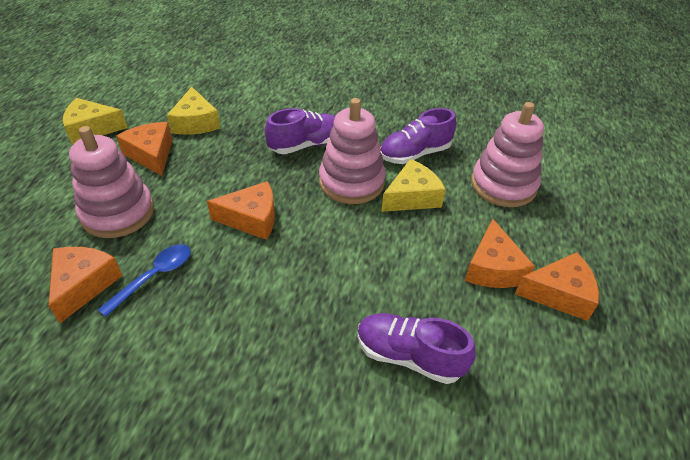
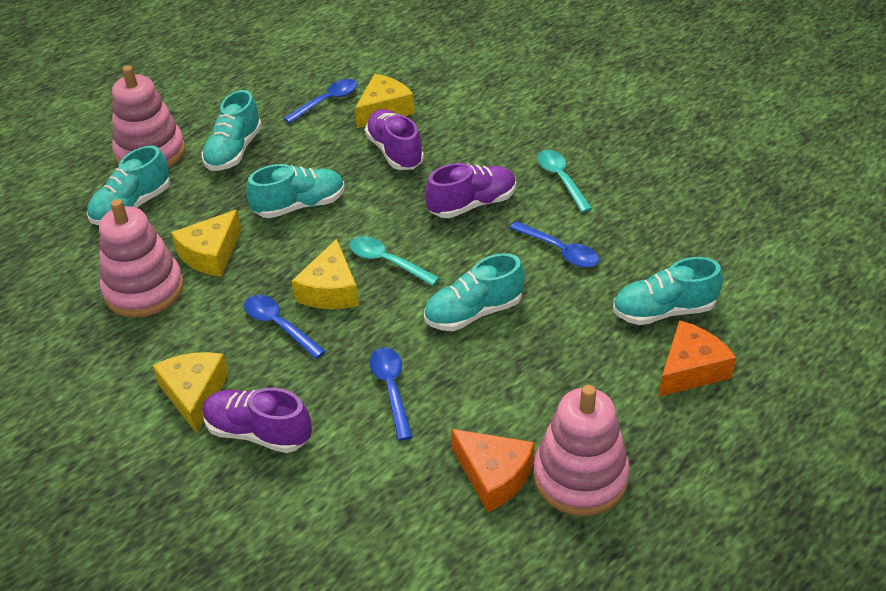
blue spoon: [98,244,191,317] = 1 -> [244,295,326,359] [283,79,358,123] [370,348,413,441] [510,221,599,268] = 4
orange cheese: [49,247,123,323] [116,122,172,176] [207,181,275,240] [465,219,535,288] [515,252,599,321] = 5 -> [451,429,535,512] [658,320,736,397] = 2
turquoise shoe: none = 0 -> [87,146,170,225] [202,90,262,171] [246,164,345,218] [424,253,525,331] [613,257,723,325] = 5
turquoise spoon: none = 0 -> [349,236,439,286] [537,150,593,213] = 2
yellow cheese: [63,98,128,145] [167,87,220,135] [381,159,446,212] = 3 -> [153,352,229,434] [171,210,241,277] [292,239,359,309] [355,74,415,128] = 4

